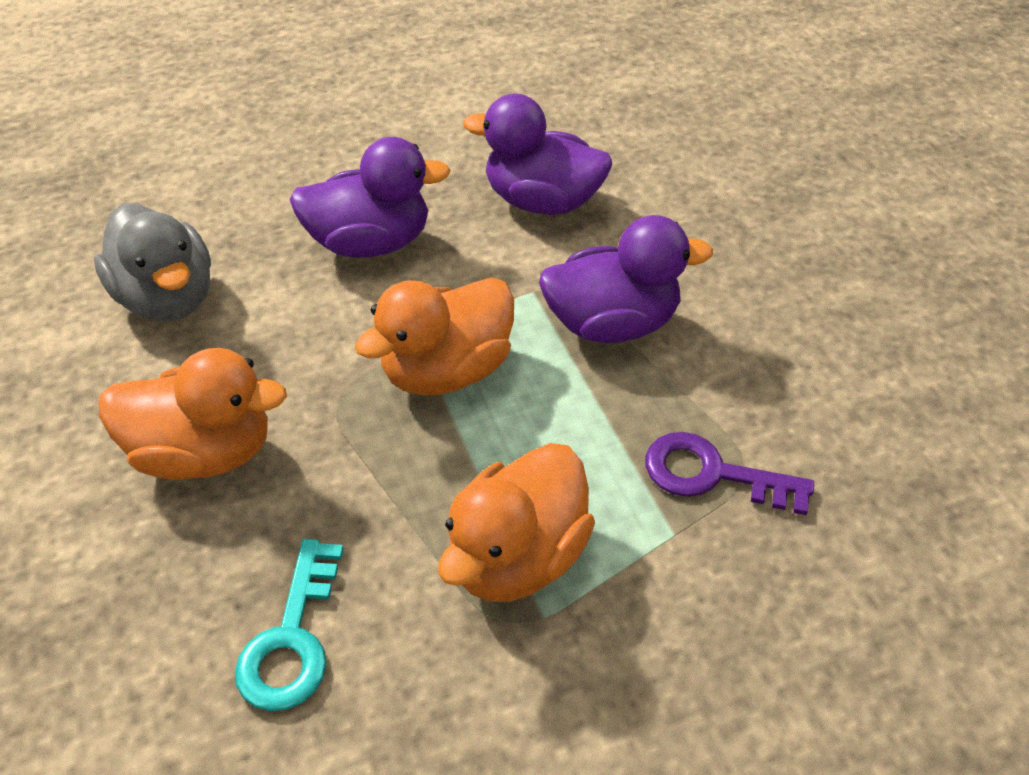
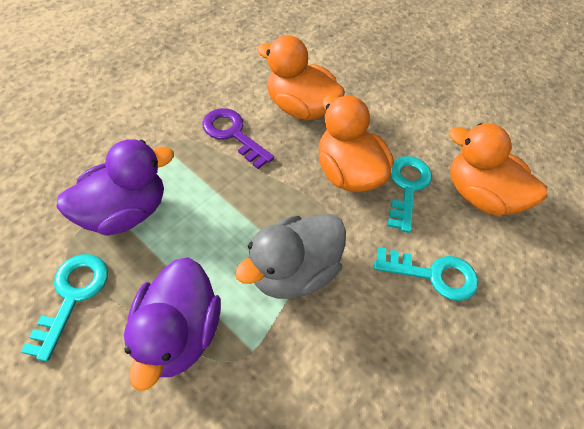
purple duck: [289,137,451,257] [463,94,612,215] [539,215,713,343] = 3 -> [56,139,174,236] [124,258,221,391] = 2
turquoise key: [235,539,344,711] = 1 -> [21,254,108,362] [374,247,478,301] [387,156,432,233] = 3

